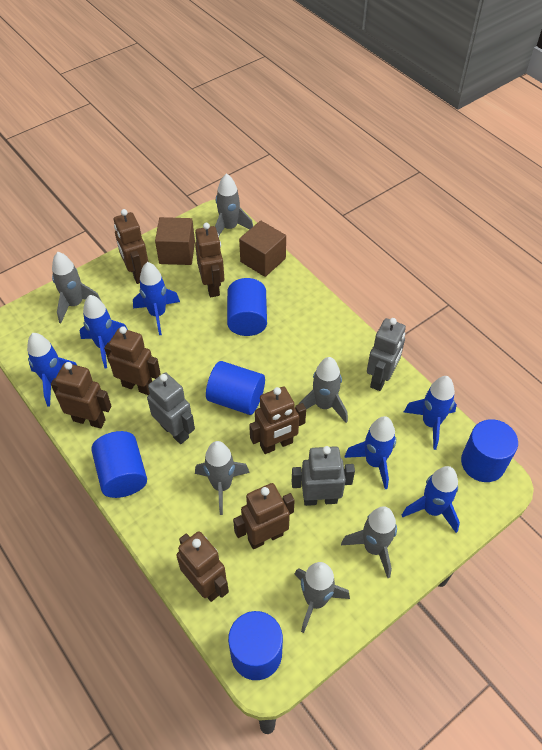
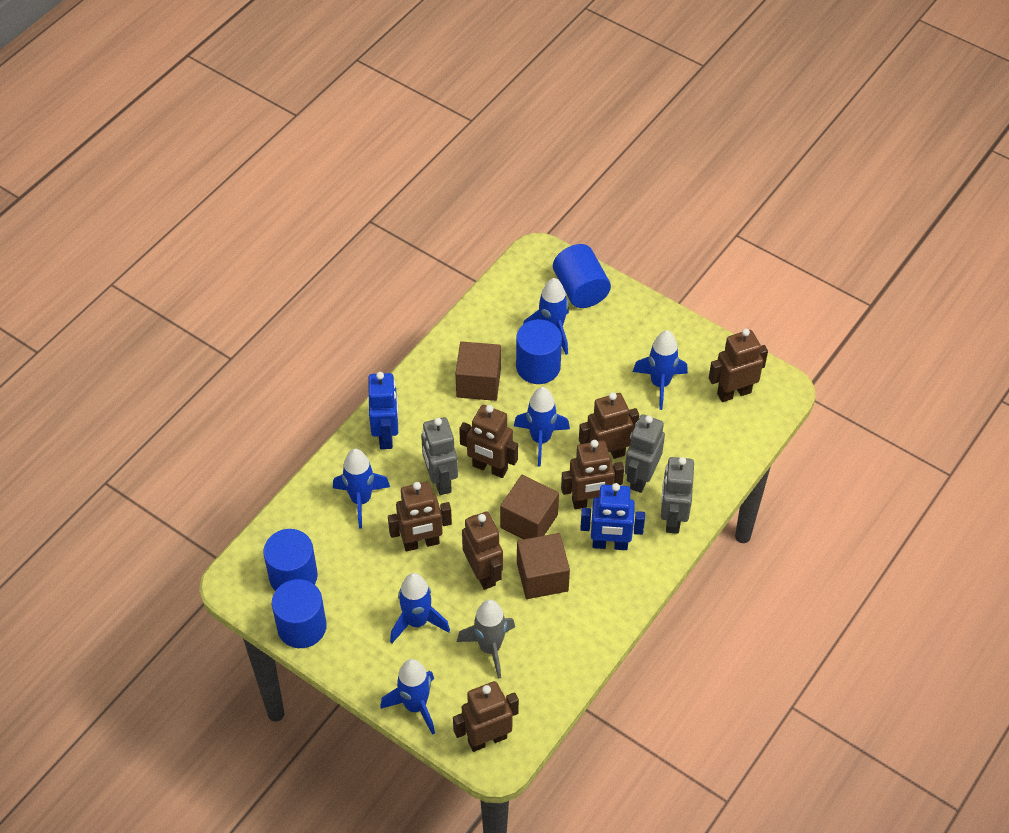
blue cylinder: [91,431,147,498] [206,361,265,415] [227,278,267,336] [228,611,283,680] [461,419,518,482] = 5 -> [263,529,318,591] [272,579,327,648] [516,319,562,384] [553,244,611,308] = 4
blue robot: none = 0 -> [368,372,398,449] [580,483,645,550] = 2
brown cube: [155,217,195,265] [239,221,286,277] = 2 -> [455,341,501,401] [500,475,559,539] [517,533,570,599] = 3
grey rocket: [52,252,102,323] [195,441,250,515] [215,173,253,235] [294,562,350,633] [299,357,348,423] [341,506,397,578] = 6 -> [457,600,515,679] = 1

